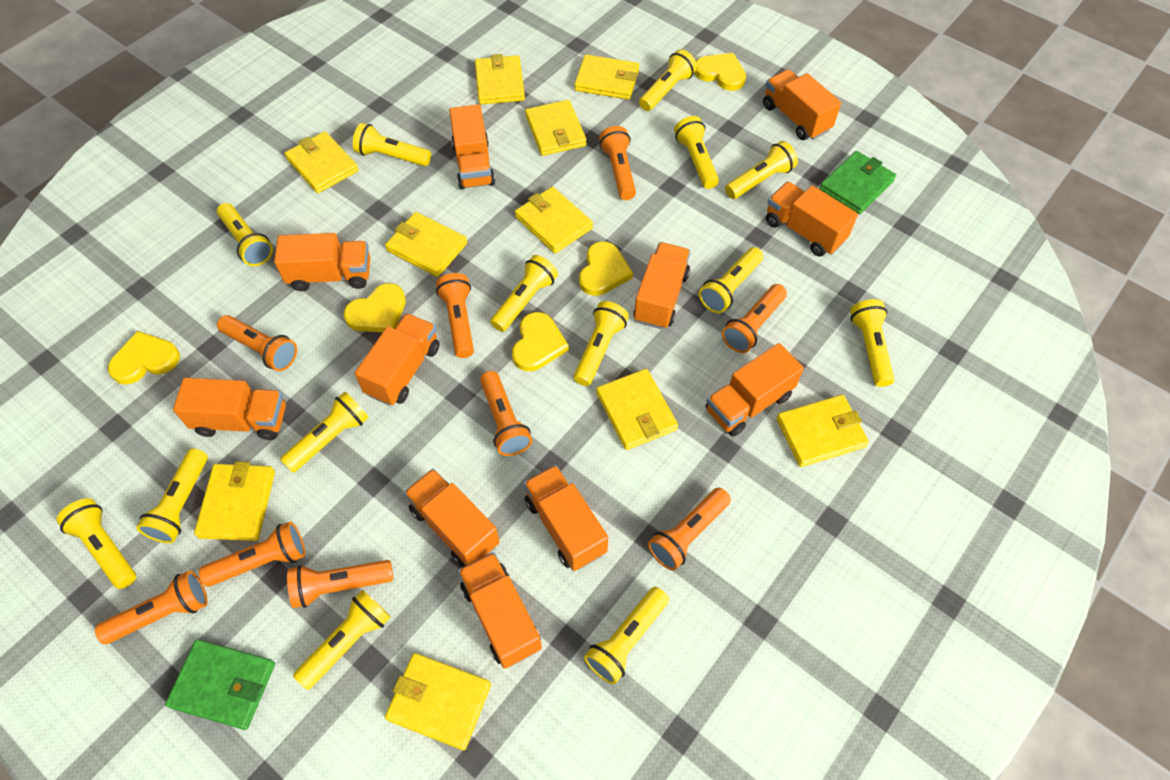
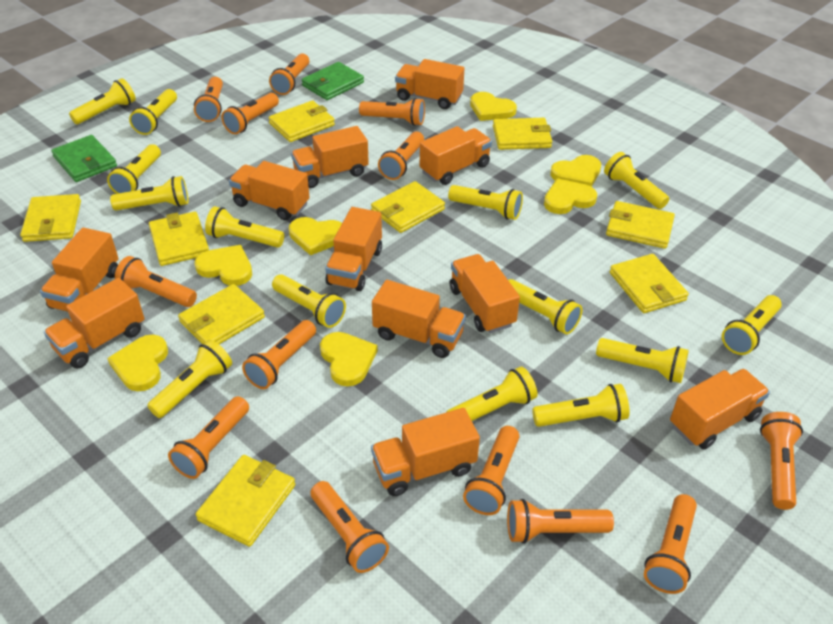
orange flashlight: [95,571,207,644] [199,522,305,587] [217,315,297,371] [287,560,393,608] [436,273,474,358] [480,371,532,456] [599,126,636,200] [648,488,731,571] [722,284,787,353] = 9 -> [115,256,197,307] [168,396,249,479] [194,77,223,122] [222,93,279,134] [242,320,316,389] [269,53,309,95] [311,481,389,573] [359,98,425,126] [378,131,424,180] [463,426,519,515] [507,499,614,544] [644,494,697,594] [760,412,803,510] = 13
yellow heart: [108,331,180,385] [344,283,406,332] [512,312,569,371] [579,241,633,296] [694,53,746,91] = 5 -> [107,335,168,391] [195,245,252,286] [289,217,342,255] [320,332,378,386] [470,92,517,121] [544,179,597,214] [550,155,601,187] = 7
yellow wallet: [194,461,275,541] [285,131,359,193] [385,212,467,277] [385,653,491,750] [475,54,525,105] [515,187,593,253] [525,100,587,156] [574,54,639,100] [596,369,678,450] [776,395,869,467] = 10 -> [20,194,81,242] [149,211,209,266] [178,284,265,344] [196,455,295,547] [269,100,335,142] [371,181,445,233] [493,118,552,150] [606,201,675,249] [610,254,689,313] = 9

